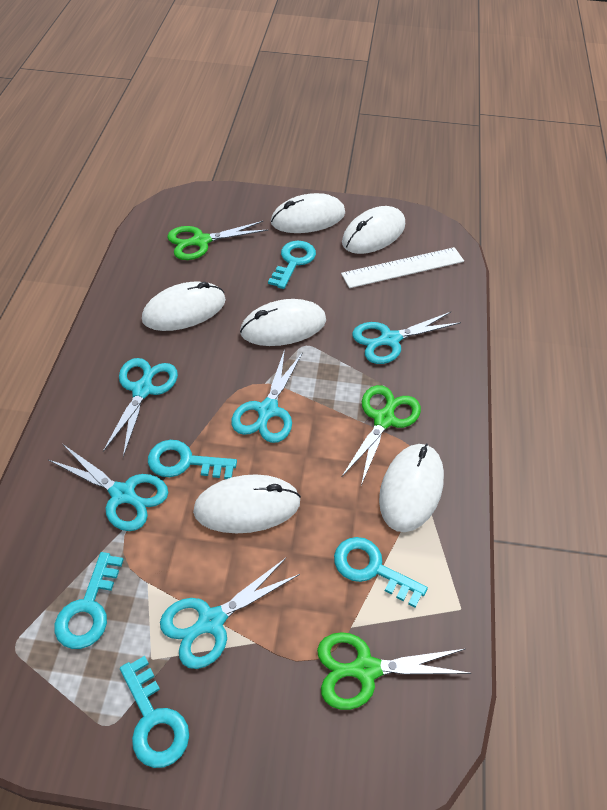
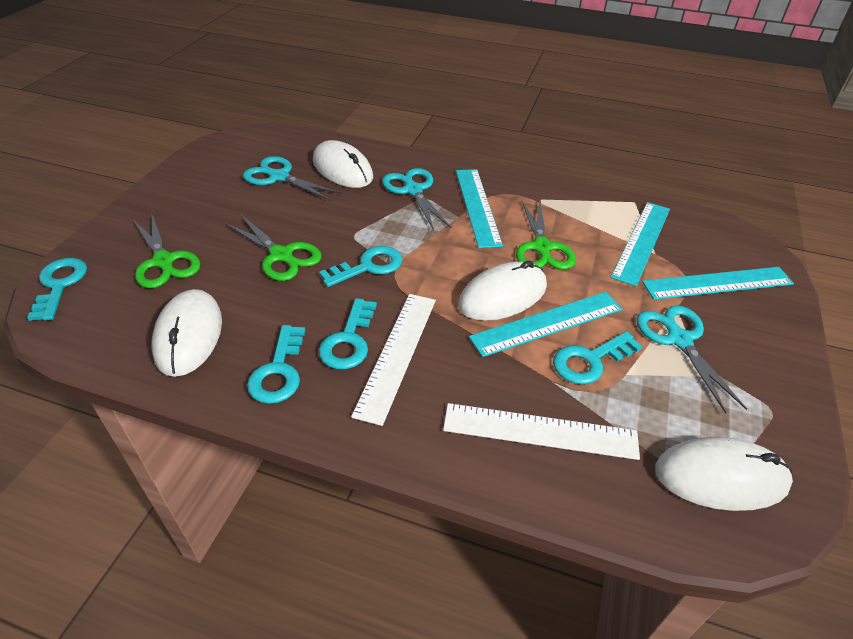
turquoise ruler: none = 0 -> [456,169,503,248] [469,292,622,357] [611,202,670,286] [642,267,794,300] = 4
turquoise scissors: [49,444,168,531] [103,358,178,457] [160,558,300,669] [231,349,303,443] [352,312,461,364] = 5 -> [243,156,342,201] [382,168,451,230] [636,305,747,413] = 3
white mouse: [142,281,226,331] [193,474,301,533] [240,299,326,346] [271,193,345,233] [342,206,405,254] [379,443,444,532] = 6 -> [151,289,222,377] [313,140,373,188] [458,260,547,321] [655,437,793,511] = 4
white ruler: [341,247,464,288] = 1 -> [351,294,436,426] [443,403,640,460] = 2

